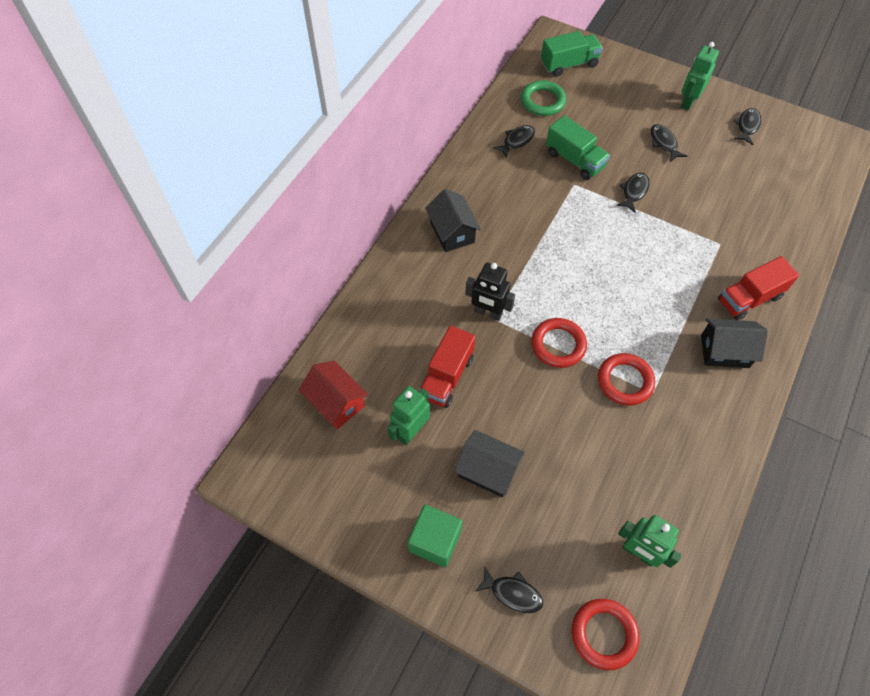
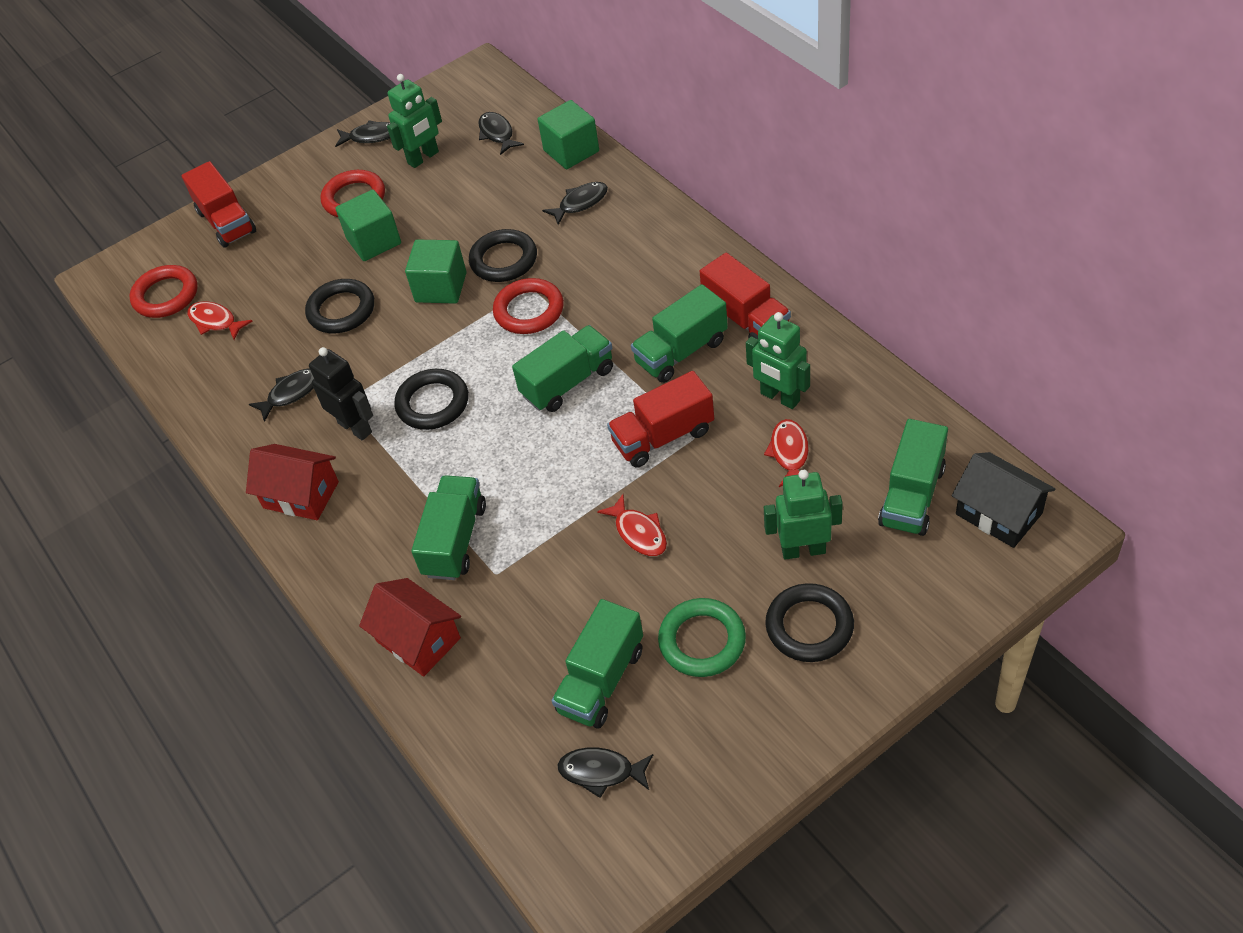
black house: [425,189,481,252] [454,430,525,497] [701,319,768,368] = 3 -> [951,452,1055,548] = 1
black ring: none = 0 -> [305,279,374,333] [394,369,468,430] [469,229,537,282] [765,583,854,662] = 4
green cube: [408,505,462,567] = 1 -> [335,189,401,261] [405,240,466,304] [538,100,599,169] = 3
green truck: [541,31,603,77] [546,115,610,180] = 2 -> [411,475,486,580] [512,325,613,412] [551,599,643,728] [631,284,728,383] [878,419,948,536] = 5
red fish: none = 0 -> [187,301,252,340] [597,494,667,556] [764,419,809,487] = 3
red house: [299,361,368,429] = 1 -> [246,444,339,520] [359,578,461,677] = 2
red truck: [419,325,475,408] [718,256,799,320] = 2 -> [181,161,256,248] [607,371,714,468] [700,253,791,339] = 3

